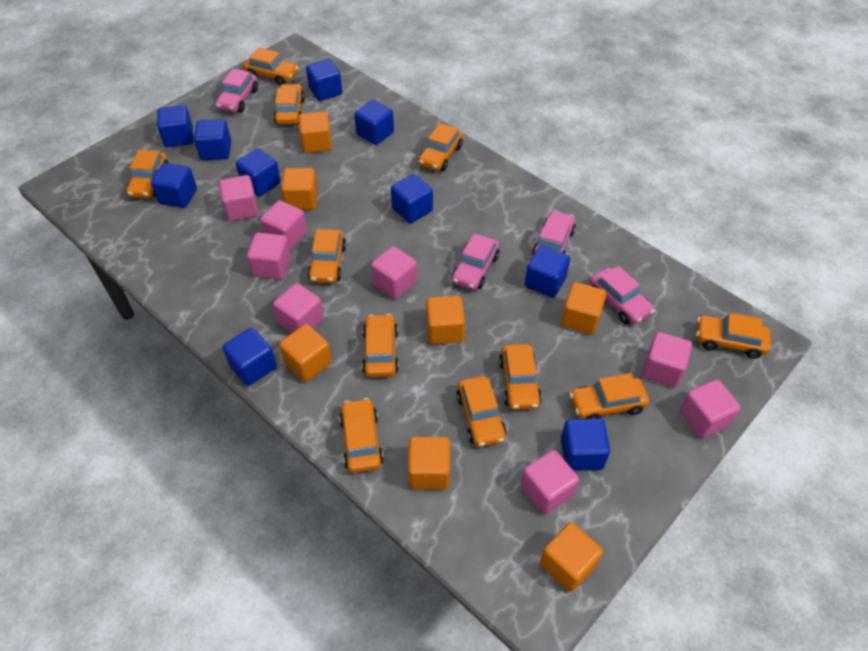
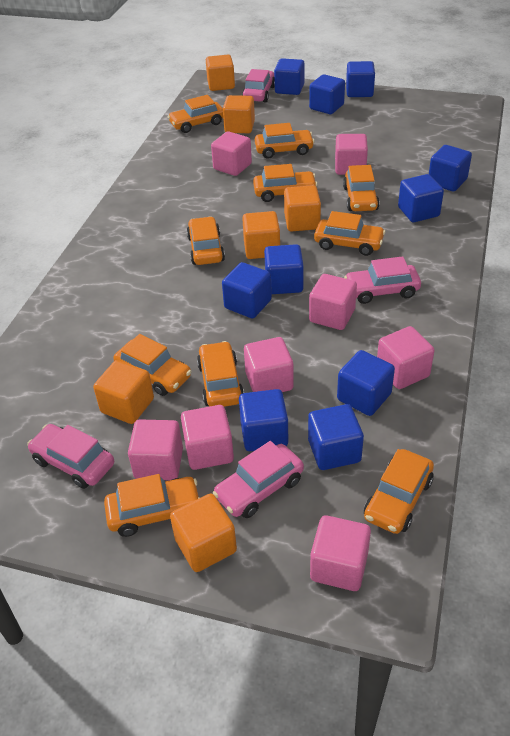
orange car: [126,150,169,198] [243,47,299,85] [273,84,305,125] [307,229,346,283] [339,398,384,473] [362,314,399,377] [418,123,463,171] [456,376,507,447] [499,344,542,410] [570,373,649,419] [696,313,770,359] = 11 -> [104,474,200,537] [113,334,192,396] [168,95,223,133] [187,216,225,265] [197,341,244,407] [253,164,317,202] [255,123,315,159] [314,211,385,256] [343,165,380,211] [364,449,434,534] = 10
orange cube: [279,324,332,382] [281,168,318,210] [298,111,332,153] [408,437,450,489] [426,296,465,344] [540,522,603,592] [561,282,607,335] = 7 -> [93,360,154,424] [170,494,237,572] [206,55,235,91] [223,95,255,133] [242,211,280,259] [284,185,321,232] = 6

